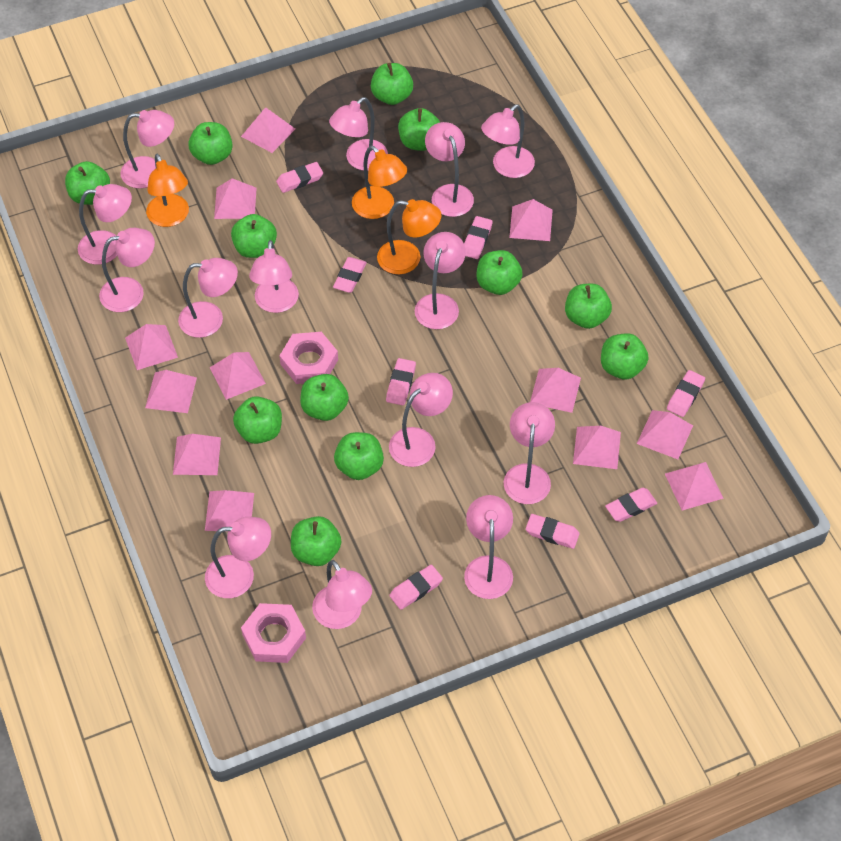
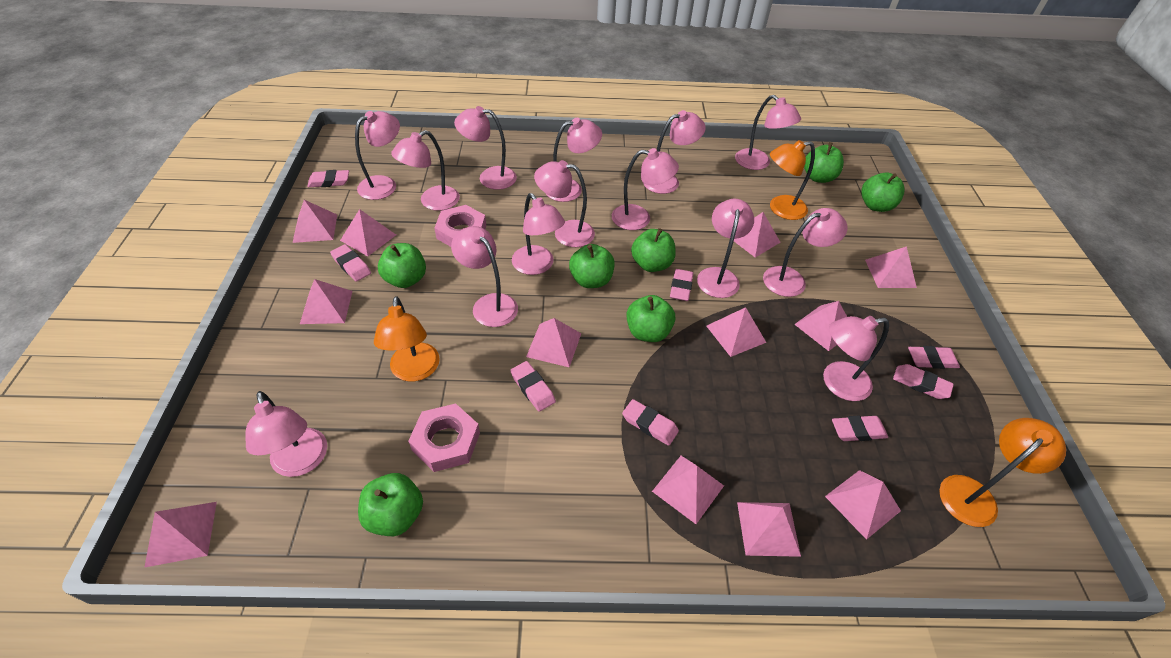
green apple: [65,161,110,205] [188,122,233,165] [231,214,277,258] [233,396,282,444] [291,516,341,566] [300,374,349,421] [334,432,384,480] [371,63,413,105] [398,108,440,151] [477,250,523,295] [565,284,612,329] [601,333,649,380] = 12 -> [358,473,423,536] [378,243,426,288] [569,244,615,288] [627,295,675,342] [631,228,676,272] [804,142,844,183] [861,172,905,212] = 7

